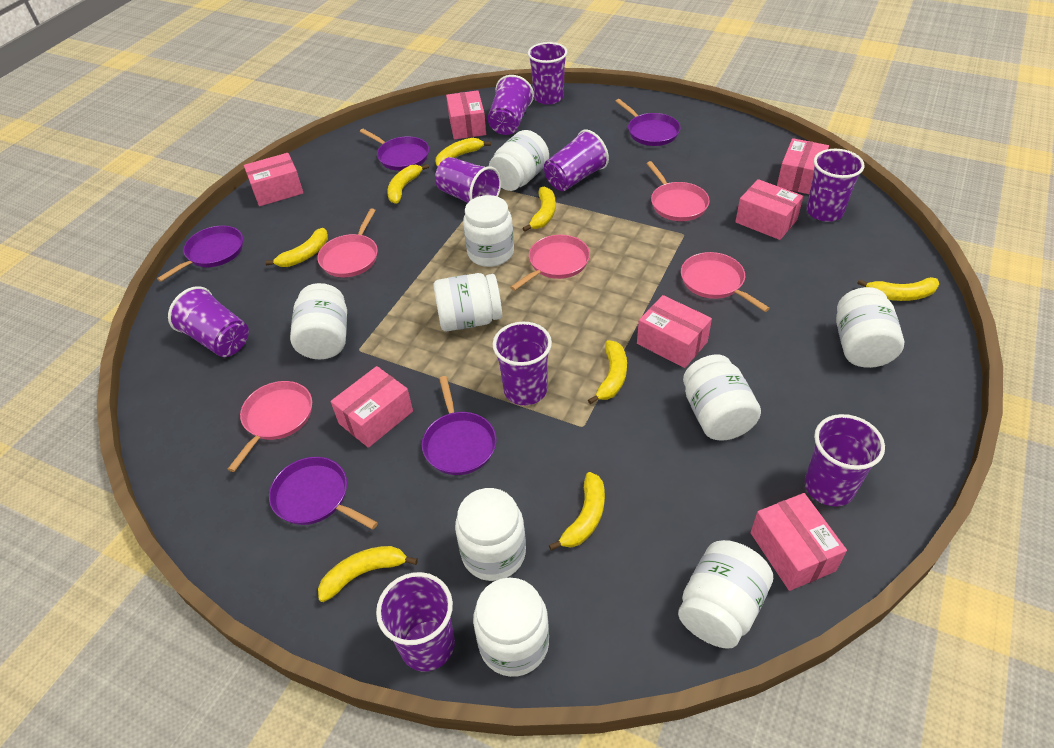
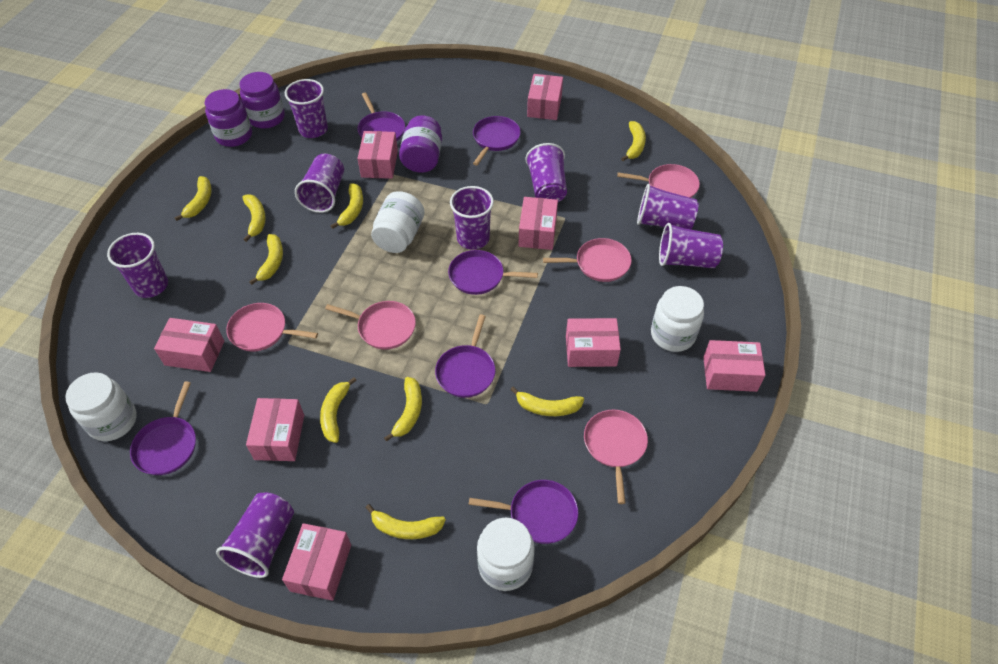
pink box: [244,153,303,206] [331,366,413,448] [446,90,486,139] [637,295,712,368] [735,179,803,240] [750,493,847,591] [777,138,829,194] = 7 -> [154,318,224,372] [246,398,304,461] [282,523,351,601] [357,131,398,179] [519,197,558,250] [527,74,563,120] [566,318,621,367] [703,340,765,392] = 8
purple cup: [168,286,249,357] [376,572,455,672] [435,157,501,203] [488,75,534,135] [492,322,552,405] [528,42,568,104] [544,129,609,191] [805,414,885,507] [806,149,865,222] = 9 -> [107,233,168,298] [216,492,294,578] [285,79,328,138] [295,154,344,213] [450,186,494,250] [526,143,567,202] [637,184,699,229] [659,223,723,268] = 8
purple jar: none = 0 -> [205,89,252,147] [240,72,285,129] [399,115,442,173] = 3
purple pan: [157,226,243,282] [269,457,378,530] [360,129,429,171] [422,376,497,475] [615,99,681,146] = 5 -> [130,381,196,475] [357,93,405,141] [435,314,495,398] [448,250,538,295] [469,480,578,544] [473,116,521,166] = 6
white jar: [290,283,347,359] [433,273,502,331] [455,488,526,581] [463,195,514,267] [473,578,549,677] [489,130,549,191] [678,540,773,649] [683,355,761,441] [836,287,904,368] = 9 -> [65,372,137,441] [371,191,425,253] [477,517,535,591] [651,286,704,352] = 4
yellow banana: [265,228,328,267] [318,546,418,602] [387,164,429,204] [435,138,491,167] [522,187,556,232] [549,472,605,551] [588,340,627,405] [857,277,939,301] = 8 -> [174,176,211,221] [242,194,266,242] [249,234,283,285] [320,377,357,443] [331,183,363,229] [366,504,446,539] [384,377,422,441] [510,387,584,416] [621,121,646,161] = 9

